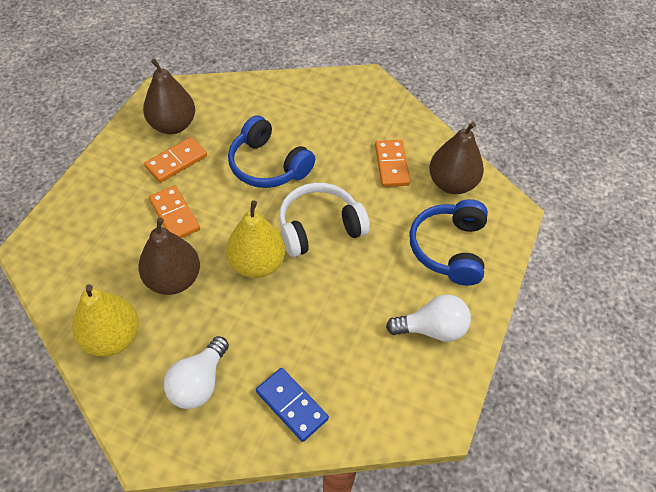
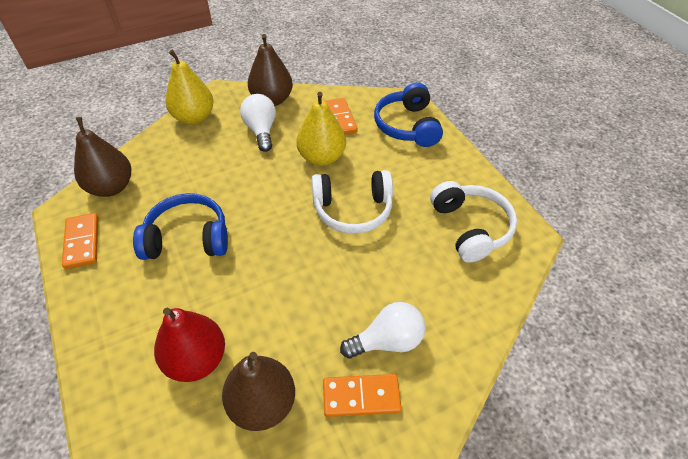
blue domino: [256,368,329,442] = 1 -> none = 0
red pear: none = 0 -> [154,308,225,382] = 1
white headphones: [279,183,370,257] = 1 -> [311,170,393,234] [430,181,517,262] = 2

